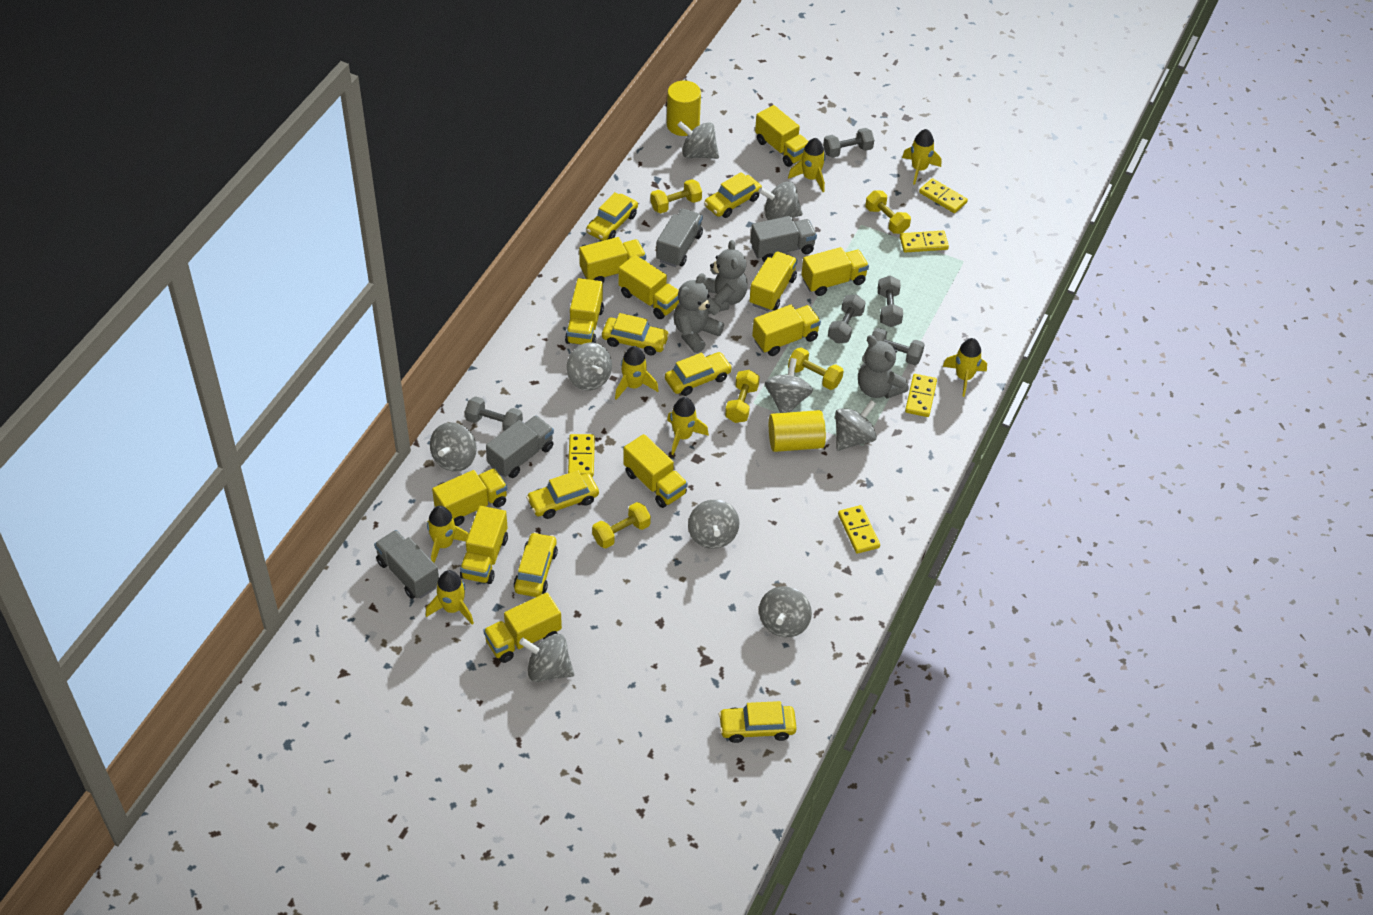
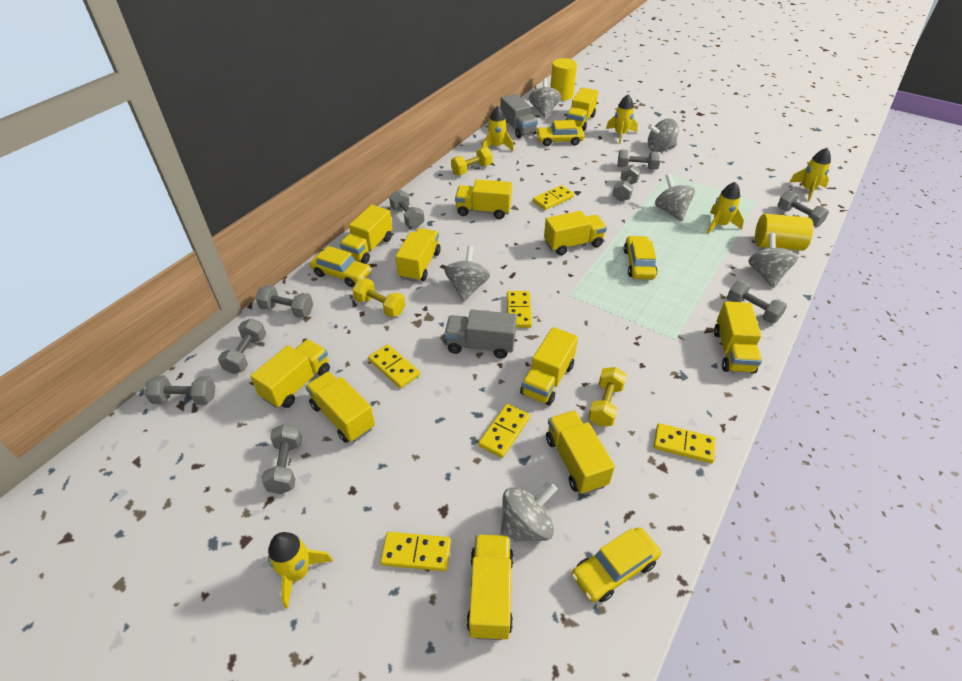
grey dumbbell: [465,396,523,431] [823,128,874,158] [828,294,866,343] [872,328,925,365] [878,276,903,327] = 5 -> [145,375,215,405] [218,319,266,374] [256,285,313,318] [262,424,302,494] [389,190,424,228] [613,164,640,201] [618,149,661,170] [727,280,787,323] [778,190,829,227] = 9
grey spinning top: [430,422,477,472] [519,634,574,682] [567,343,612,391] [678,121,719,159] [688,499,740,549] [758,182,803,220] [759,586,812,637] [765,358,813,413] [835,400,877,451] = 9 -> [444,246,490,302] [500,484,558,542] [529,79,561,118] [648,119,679,152] [655,174,695,221] [748,233,798,288] = 6
grey teddy bear: [674,273,724,353] [703,240,748,314] [858,335,909,399] = 3 -> none = 0
grey truck: [374,530,439,599] [486,415,554,478] [656,209,703,267] [750,216,817,262] = 4 -> [444,310,517,358] [500,94,538,138] = 2
yellow car: [514,532,558,597] [526,470,599,519] [586,192,638,241] [602,313,670,355] [665,352,732,396] [704,172,762,218] [719,701,797,743] = 7 -> [310,246,371,287] [536,120,585,146] [572,527,661,602] [624,236,657,279] = 4
yellow domino: [568,434,595,477] [838,505,880,554] [900,231,949,253] [905,374,937,417] [919,178,968,213] = 5 -> [368,344,420,388] [380,532,451,571] [478,404,530,458] [507,291,532,328] [533,185,574,210] [654,423,716,463] = 6
yellow dumbbell: [592,502,651,548] [650,179,702,214] [725,370,760,423] [788,347,844,390] [865,190,911,234] = 5 -> [352,278,405,317] [451,147,492,175] [588,367,627,426] = 3
yellow rocket: [426,570,474,625] [427,506,469,563] [615,346,659,400] [667,397,709,455] [788,138,825,192] [902,129,941,185] [942,338,987,397] = 7 -> [268,532,333,609] [482,106,514,151] [606,95,638,144] [707,182,744,234] [789,148,831,201] = 5

